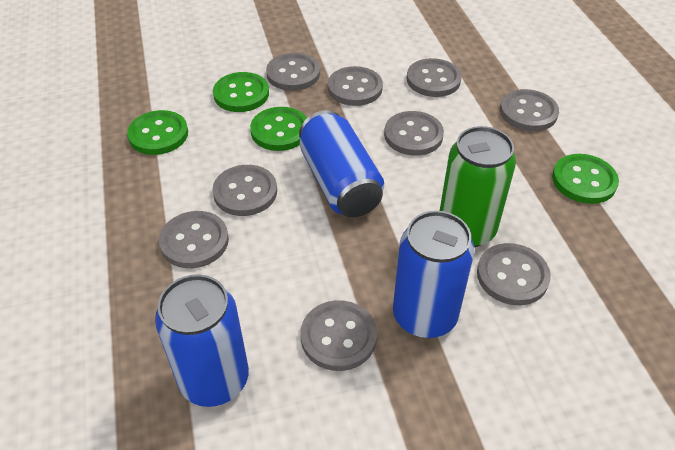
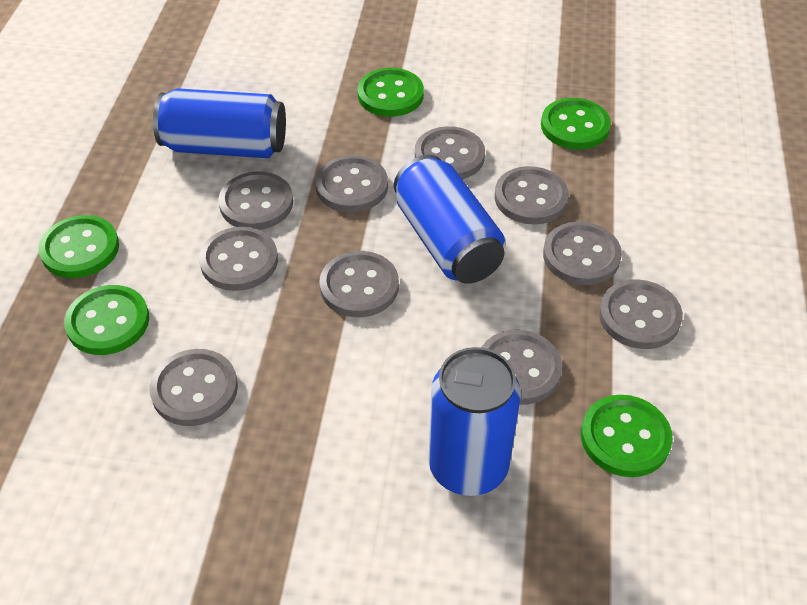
green button: [127,110,188,155] [213,72,269,112] [250,107,307,151] [552,154,619,204] = 4 -> [38,215,119,278] [64,285,149,355] [357,68,424,117] [541,98,611,149] [581,395,673,477] = 5
green can: [440,126,516,247] = 1 -> none = 0
grey button: [159,211,229,268] [212,165,277,216] [266,53,320,91] [300,300,377,371] [328,66,383,106] [384,111,444,156] [407,58,462,97] [477,243,551,305] [500,89,559,131] = 9 -> [149,349,238,426] [199,227,278,291] [218,172,293,230] [315,155,388,212] [319,251,399,317] [415,126,485,179] [481,330,562,405] [495,166,569,224] [543,222,622,285] [599,279,683,349] = 10

